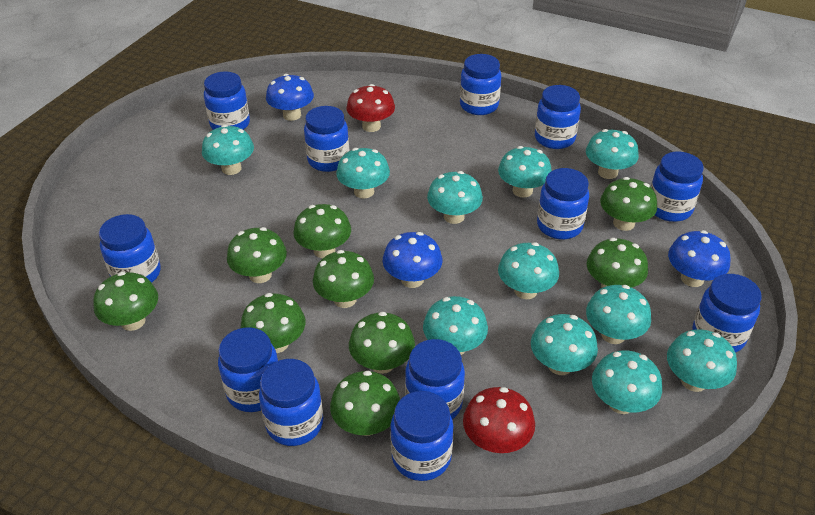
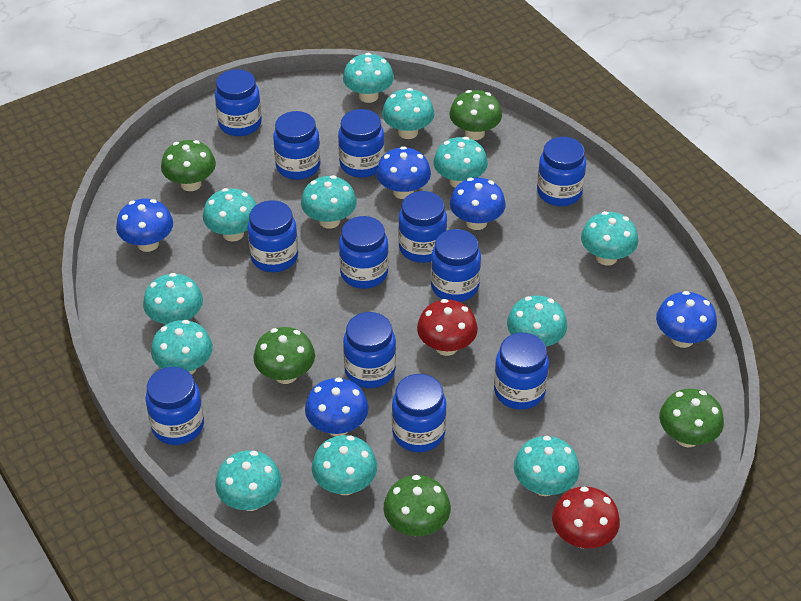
blue mushroom: [266,74,314,121] [383,232,442,288] [668,230,730,287] = 3 -> [116,199,173,252] [305,378,369,436] [376,146,431,199] [450,177,506,230] [656,291,717,348] = 5
green mushroom: [93,272,158,331] [227,227,287,283] [241,293,305,353] [293,204,351,258] [313,250,374,308] [330,371,400,436] [349,312,415,374] [587,238,648,288] [600,177,657,231] = 9 -> [161,140,216,191] [253,327,315,384] [384,475,451,536] [449,90,502,140] [659,389,724,447] = 5
turquoise mushroom: [202,125,254,175] [336,148,390,199] [423,296,488,355] [427,171,483,224] [498,146,552,198] [498,242,559,299] [531,314,598,375] [586,129,639,179] [586,285,651,344] [592,351,662,414] [667,329,737,392] = 11 -> [143,273,203,324] [151,320,213,375] [203,188,256,242] [215,450,282,511] [301,175,357,229] [312,435,377,495] [343,53,394,103] [382,88,435,139] [433,137,488,188] [507,295,567,346] [514,436,580,496] [581,211,638,265] = 12

